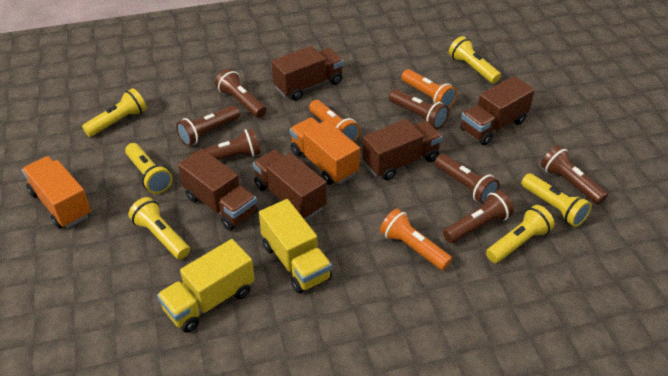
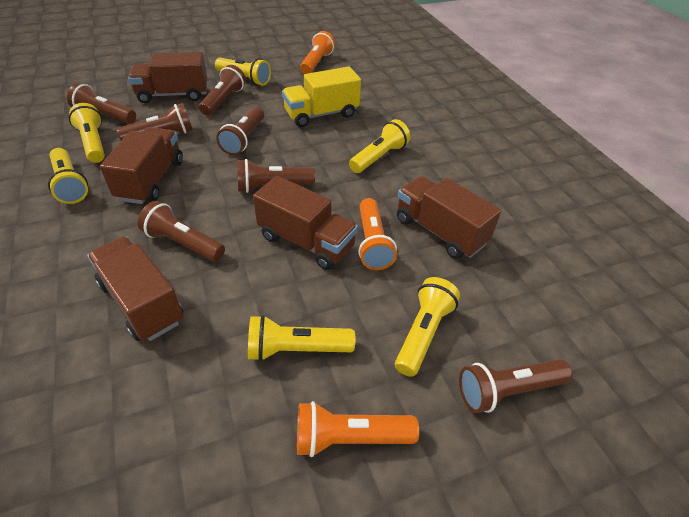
orange truck: [22,156,91,229] [290,117,360,185] = 2 -> none = 0
yellow truck: [157,239,255,333] [259,199,332,293] = 2 -> [282,67,361,127] = 1

